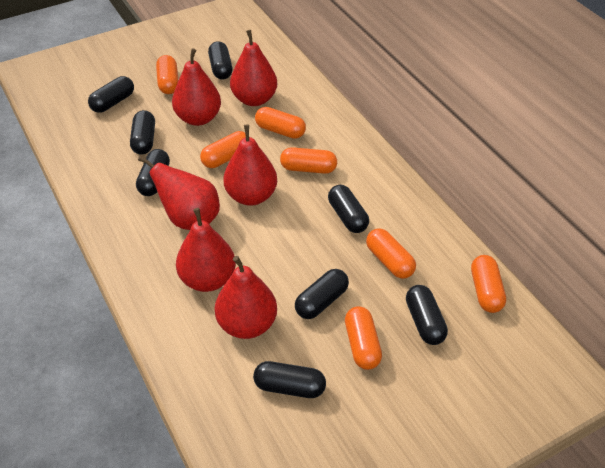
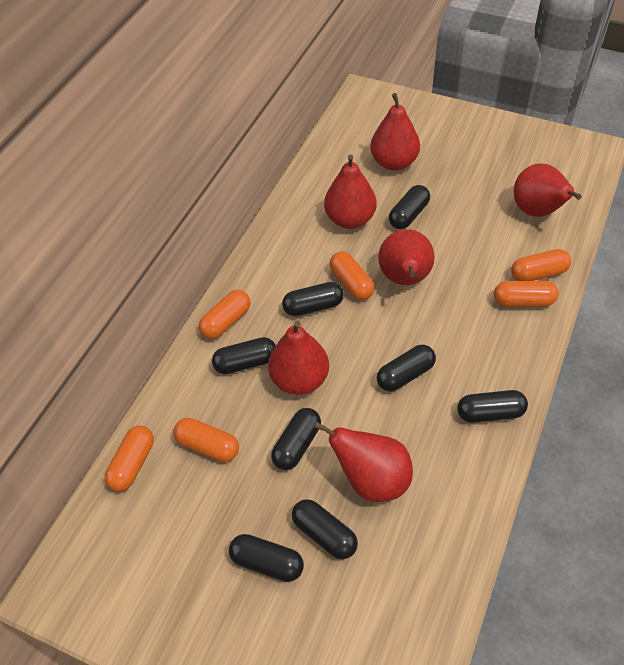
orange capsule: [156,55,179,94] [200,131,246,168] [255,107,306,139] [280,147,337,174] [345,306,382,370] [366,228,416,279] [471,255,506,313] = 7 -> [105,426,154,492] [173,418,239,462] [199,290,251,339] [330,251,374,300] [494,281,559,307] [511,249,571,281] = 6

